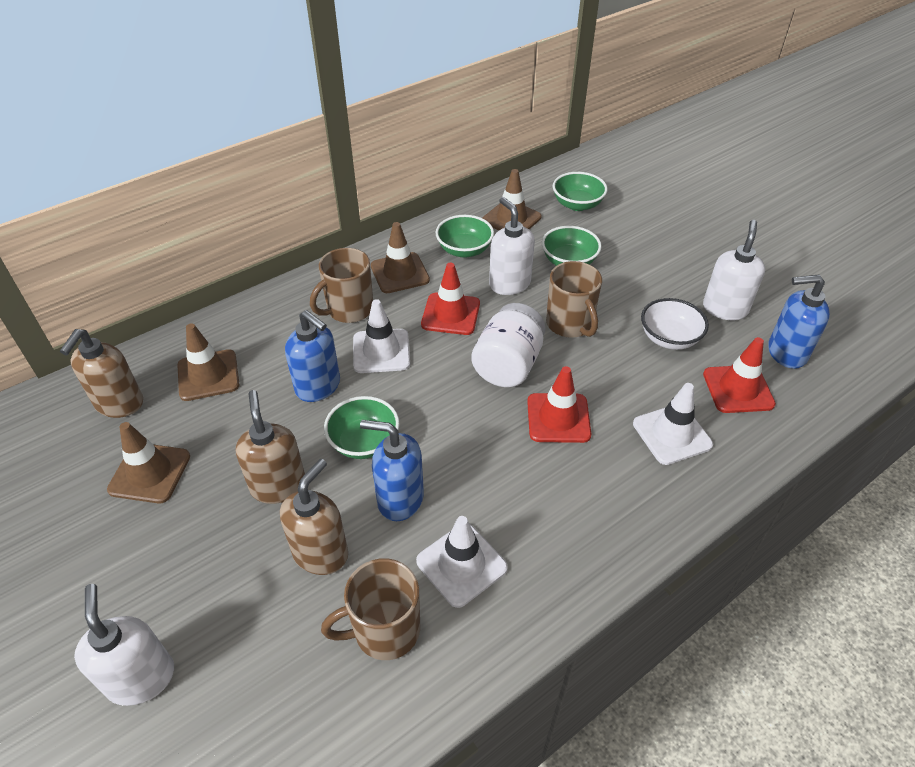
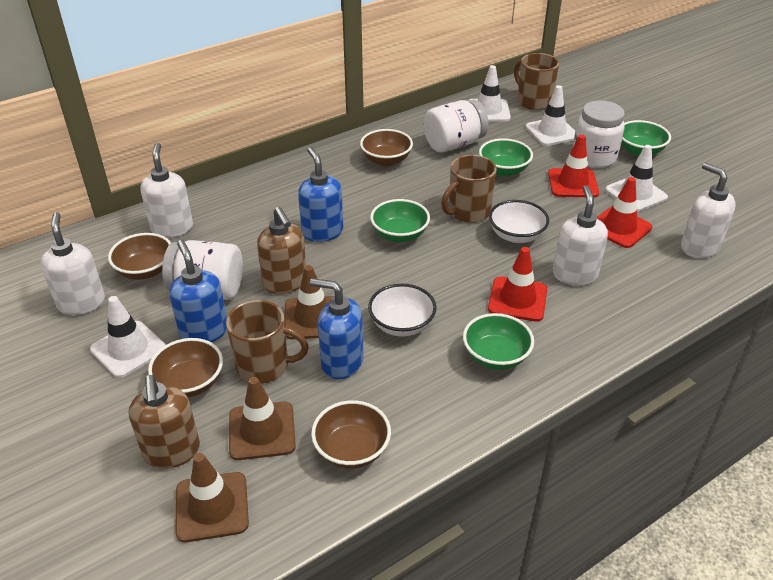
brown bowl: none = 0 -> [108,233,171,280] [148,338,223,397] [311,400,391,469] [360,129,413,166] = 4
brown soap dispenser: [60,329,143,418] [236,390,305,504] [280,459,348,575] = 3 -> [129,375,200,469] [257,207,306,294] = 2
brown traffic cone: [107,422,190,503] [177,323,240,401] [371,222,430,293] [483,169,542,230] = 4 -> [175,453,249,543] [229,377,296,460] [285,265,334,339] = 3
white bowl: [641,298,709,350] = 1 -> [368,284,436,337] [489,200,549,243] = 2
white jar: [471,303,546,387] = 1 -> [162,240,243,300] [423,100,489,153] [573,100,625,168] = 3
white soap dispenser: [74,584,174,706] [489,197,535,295] [703,220,765,321] = 3 -> [41,212,105,315] [140,143,193,238] [553,185,608,286] [681,163,736,258] = 4
white traffic cone: [353,299,410,373] [416,516,508,608] [633,383,713,465] = 3 -> [90,296,166,378] [468,65,511,122] [525,85,575,146] [605,145,668,212] = 4

